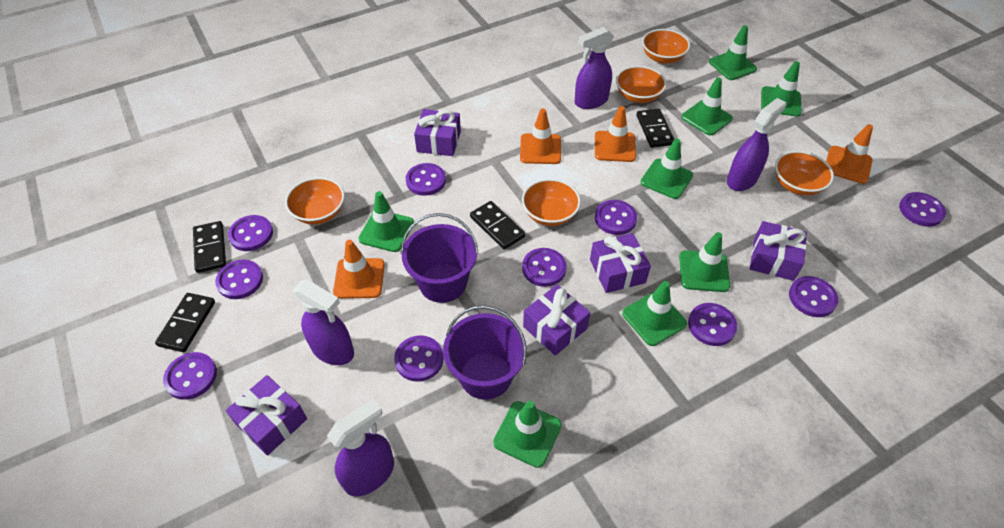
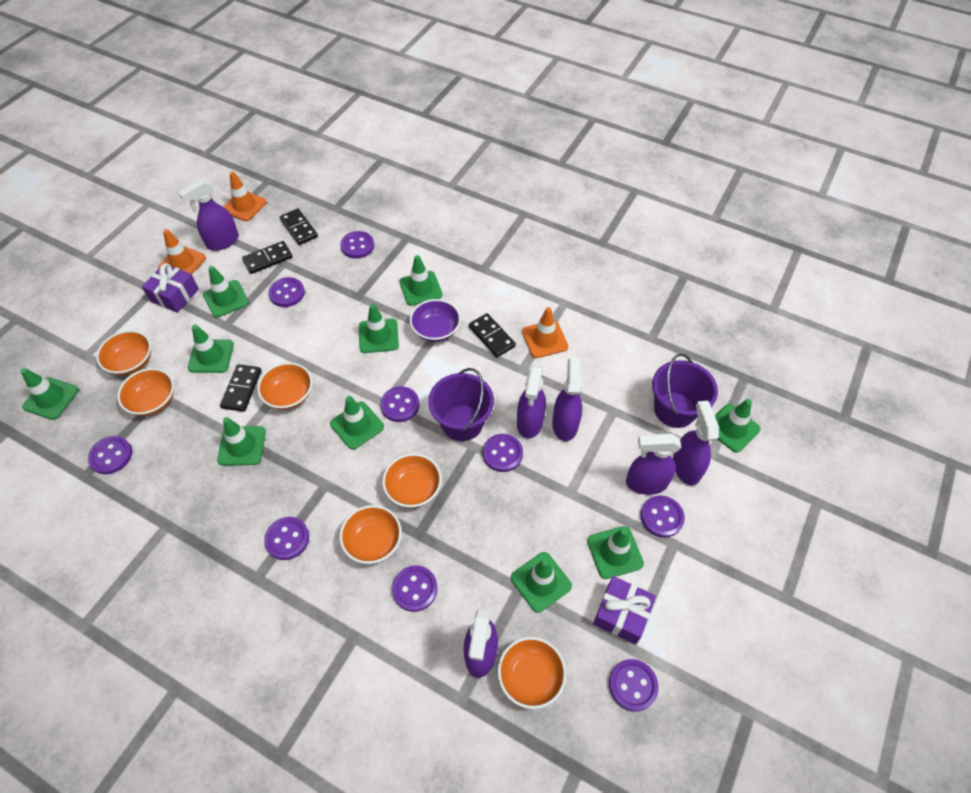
green traffic cone: [358,191,414,252] [493,401,562,468] [622,281,687,346] [641,139,693,199] [679,232,730,292] [681,77,733,135] [709,25,757,80] [761,61,802,117] = 8 -> [21,368,79,420] [188,325,234,373] [203,266,249,318] [217,417,266,466] [330,396,384,450] [359,304,399,353] [399,255,443,306] [511,552,572,613] [587,526,644,579] [715,399,760,453] = 10
orange bowl: [285,177,345,224] [522,179,581,226] [616,66,667,103] [642,29,690,64] [775,151,834,196] = 5 -> [96,330,151,375] [117,368,174,416] [257,362,312,410] [340,505,402,564] [382,454,442,507] [498,637,566,709] = 6
orange traffic cone: [333,240,385,299] [520,109,561,164] [595,106,636,162] [826,124,873,184] = 4 -> [158,229,206,274] [223,171,267,221] [522,307,568,358] = 3
purple bowl: none = 0 -> [410,299,461,342] = 1
purple button: [163,352,217,400] [215,260,263,299] [228,215,273,251] [394,335,444,382] [406,163,446,196] [522,248,567,287] [595,200,637,235] [688,303,737,346] [789,276,838,317] [899,192,946,227] = 10 -> [88,436,132,474] [264,517,309,560] [268,277,305,307] [340,231,374,259] [380,386,420,422] [392,565,438,612] [483,434,523,472] [609,659,659,712] [641,495,685,538] = 9
purple gift: [226,375,307,456] [414,109,461,156] [523,285,590,356] [590,233,651,293] [750,221,807,281] = 5 -> [142,263,199,313] [593,576,656,644] = 2
purple spray bottle: [293,279,354,365] [327,399,394,496] [575,27,614,109] [727,98,786,191] = 4 -> [178,179,239,251] [464,609,498,678] [517,365,546,438] [552,356,582,441] [626,433,681,495] [673,401,719,485] = 6

